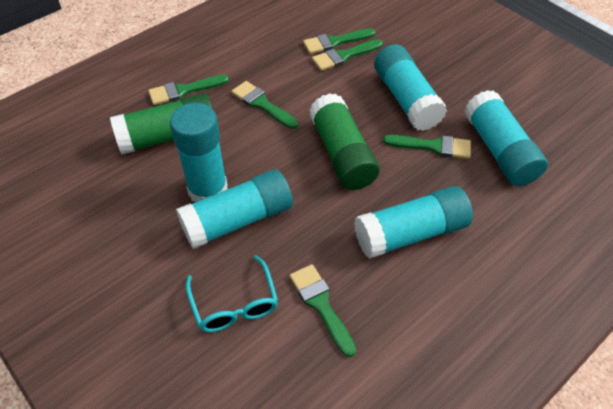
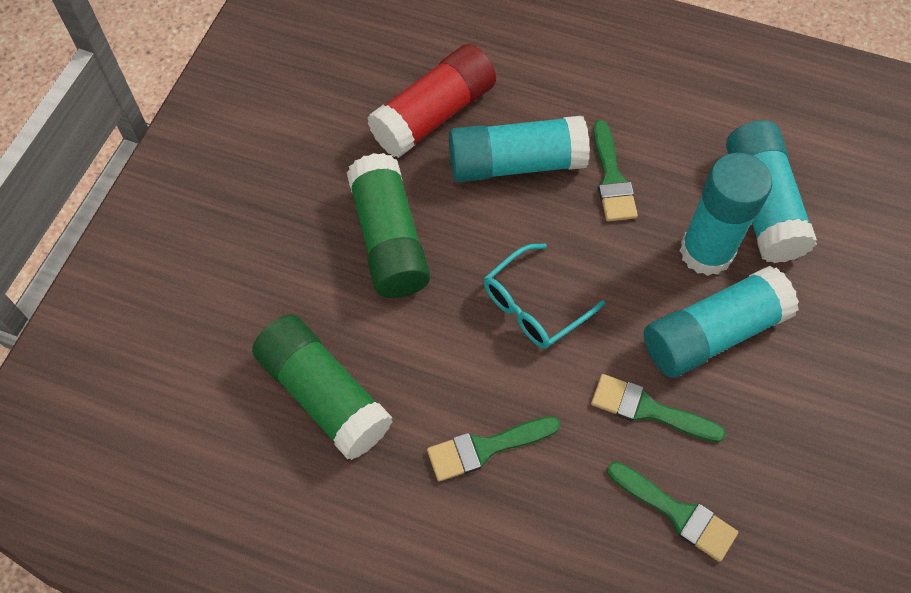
green brush: [148,75,229,105] [231,81,298,129] [290,264,356,357] [303,28,376,54] [312,39,383,71] [383,135,471,159] = 6 -> [427,416,560,482] [591,374,726,442] [593,120,638,221] [607,462,738,562] = 4
red glue stick: none = 0 -> [367,44,496,158] = 1
turquoise glue stick: [170,103,228,202] [176,169,293,249] [354,186,473,259] [374,44,447,131] [464,90,548,186] = 5 -> [449,116,590,182] [644,266,799,378] [680,153,772,276] [726,120,817,263] = 4

